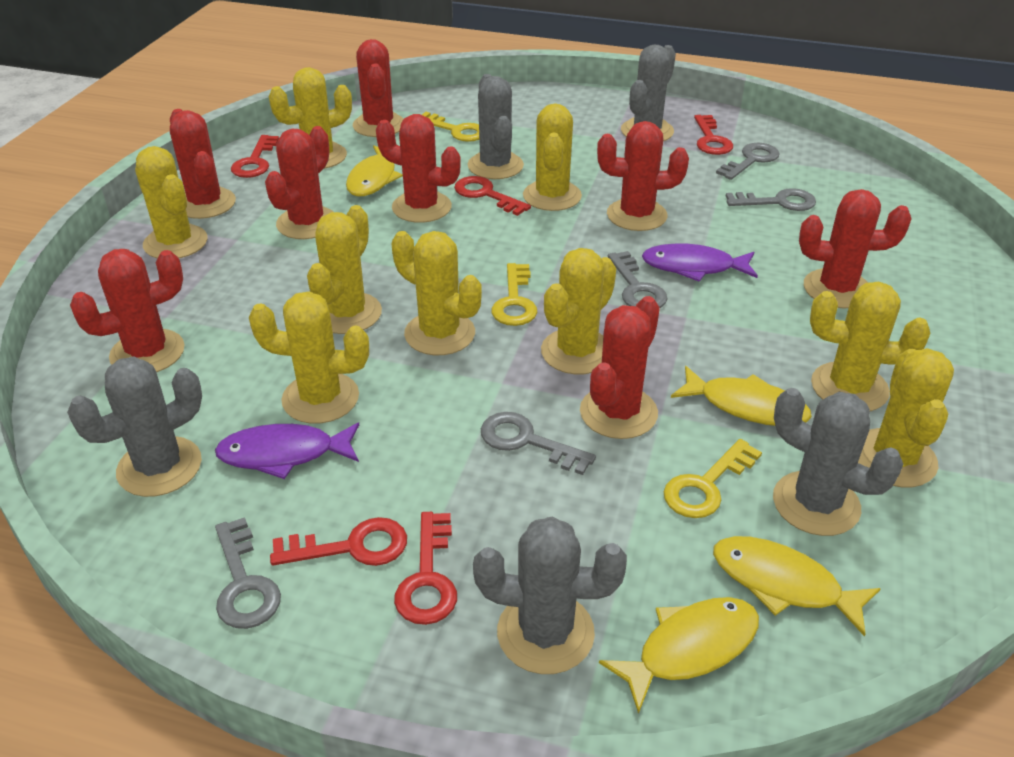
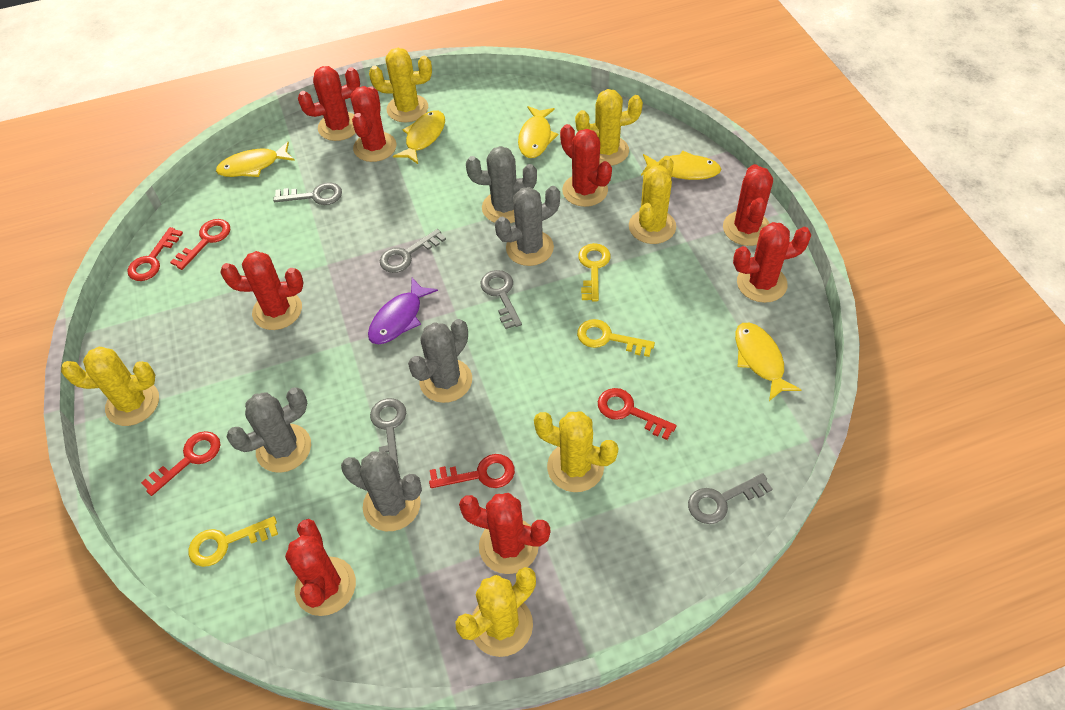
purple fish: [215,423,359,479] [642,243,758,282] = 2 -> [368,278,438,344] = 1
yellow cactus: [135,146,208,259] [249,291,369,424] [269,67,352,169] [307,205,382,334] [392,231,482,355] [523,103,582,211] [541,248,616,374] [810,282,930,411] [858,348,954,487] = 9 -> [61,347,159,426] [369,48,432,122] [455,567,536,657] [534,411,618,492] [575,89,643,166] [629,156,676,244] = 6
yellow fish: [346,146,403,196] [599,597,759,714] [671,366,812,426] [713,536,881,637] = 4 -> [216,142,295,177] [393,110,445,164] [518,106,558,158] [641,151,721,180] [735,323,801,401] = 5

